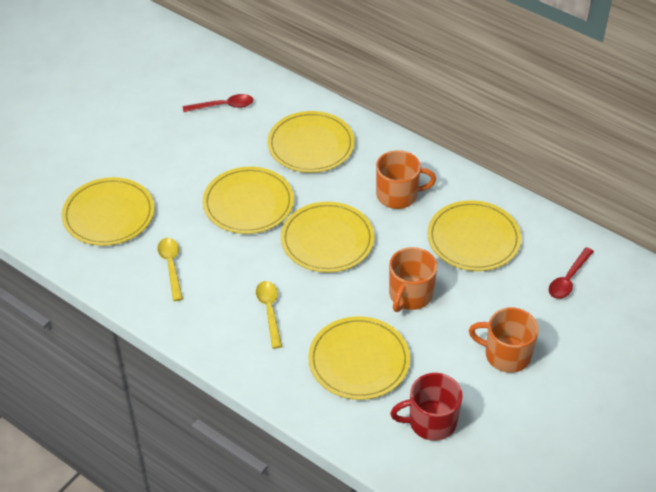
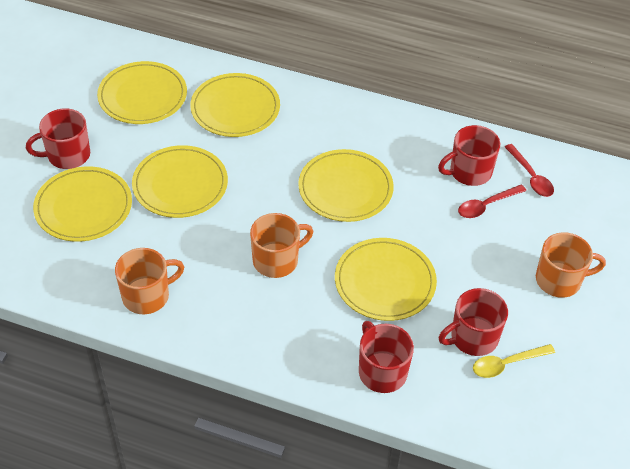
red mug: [390,373,463,441] = 1 -> [26,108,90,169] [359,321,414,393] [438,125,500,186] [439,288,508,356] = 4
yellow spoon: [157,238,183,301] [256,281,282,349] = 2 -> [473,344,555,378] = 1

